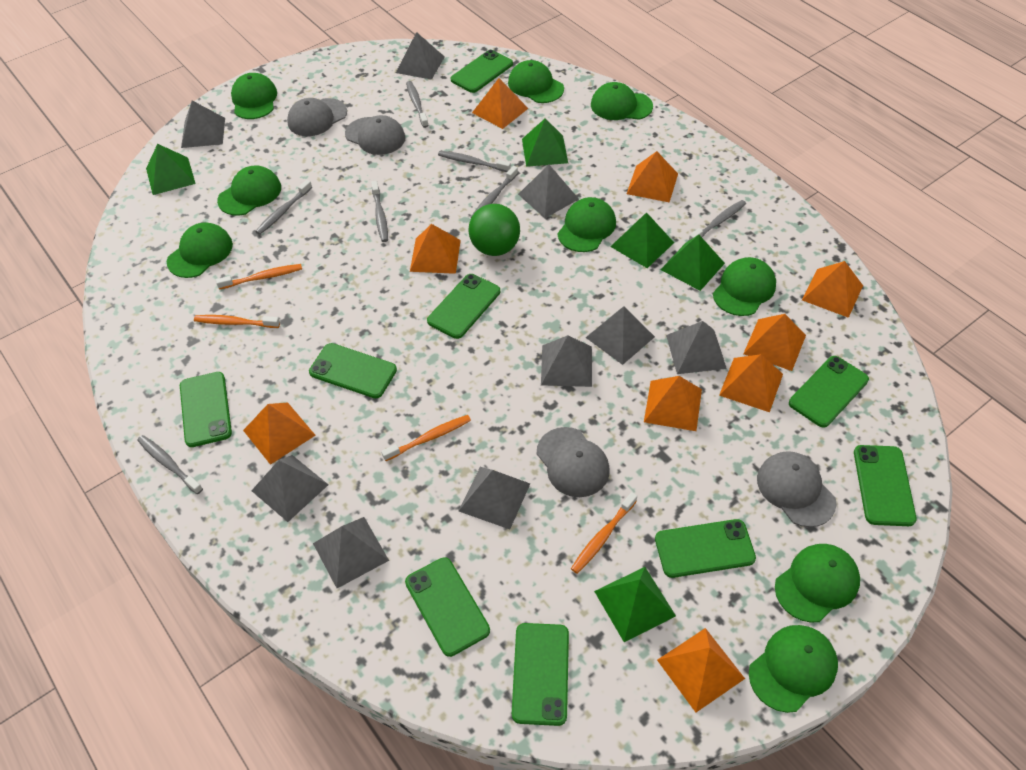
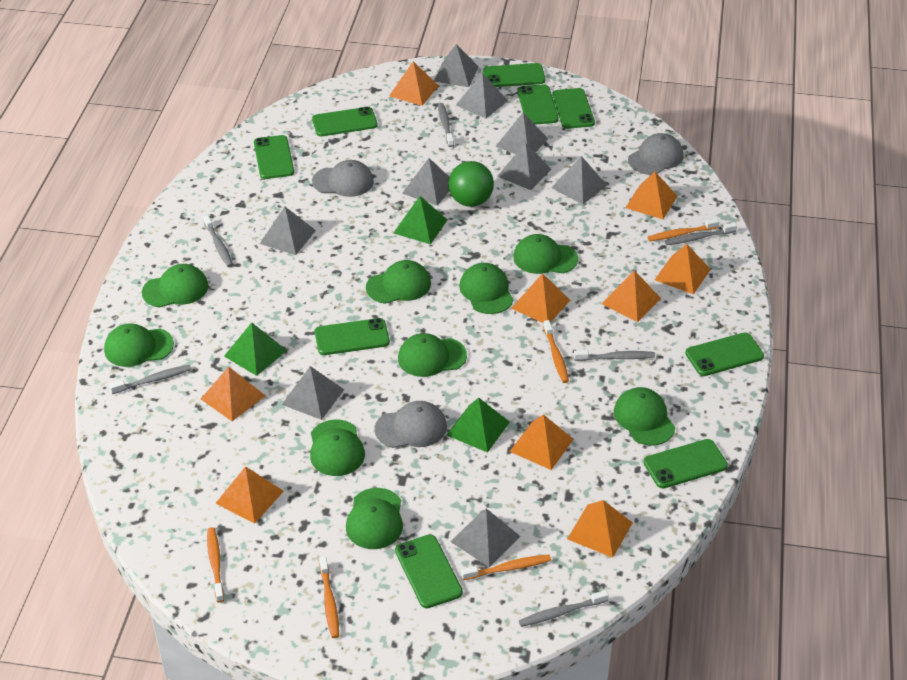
green pyramid: [146,144,196,195] [522,118,568,167] [594,567,676,642] [610,212,674,268] [660,235,725,291] = 5 -> [224,323,287,376] [394,196,447,244] [447,398,510,453] = 3
grey cap: [287,98,347,136] [345,115,405,155] [537,427,610,497] [757,451,837,527] = 4 -> [312,160,374,197] [375,401,447,448] [628,133,684,175] = 3
grey toothbrush: [137,435,203,494] [255,180,312,235] [371,181,388,242] [406,81,429,128] [438,151,511,172] [471,166,518,218] [688,200,746,241] = 7 -> [109,365,192,394] [203,215,233,267] [438,103,454,147] [519,590,609,627] [574,350,655,361] [665,222,737,245] = 6
orange toothbrush: [194,315,280,328] [216,264,302,290] [381,415,471,461] [571,492,637,574] = 4 -> [207,527,224,602] [319,556,339,638] [461,554,551,580] [543,320,569,383] [647,219,719,241] = 5

